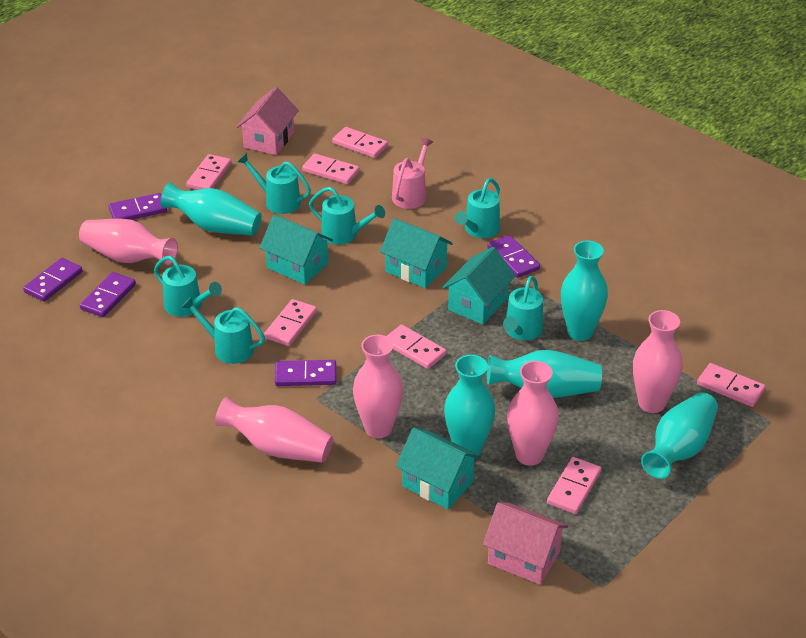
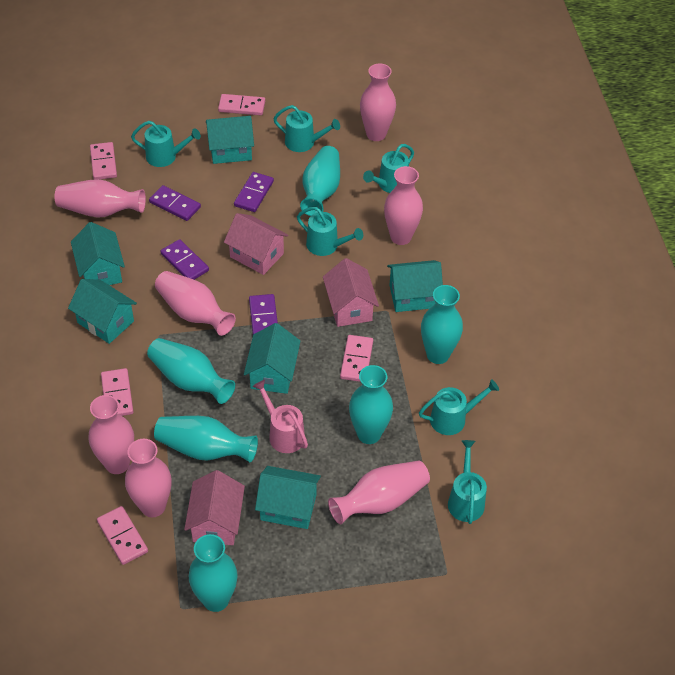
pink domino: [186,154,231,190] [264,299,317,346] [302,153,360,184] [332,127,388,158] [387,325,446,369] [547,457,601,514] [697,363,766,407] = 7 -> [90,142,117,180] [97,506,148,565] [101,368,133,416] [218,94,265,115] [340,335,373,382] = 5
pink house: [236,87,299,155] [483,502,568,585] = 2 -> [184,470,245,545] [224,213,288,275] [323,258,379,327] = 3
pink vase: [79,218,178,265] [215,397,333,463] [353,335,403,438] [507,361,559,466] [633,310,683,413] = 5 -> [55,179,146,218] [89,395,134,474] [125,439,172,517] [155,271,236,336] [328,461,430,524] [360,63,396,141] [384,166,423,245] = 7
purple domino: [23,258,83,302] [80,272,136,317] [109,193,167,220] [275,360,336,386] [487,235,540,278] = 5 -> [149,185,201,221] [160,239,209,280] [234,172,274,212] [249,294,278,334] = 4
turquoise house: [259,215,333,285] [380,218,453,288] [396,428,481,510] [442,247,516,324] = 4 -> [68,279,137,344] [71,222,125,285] [206,116,254,164] [244,323,300,394] [255,466,321,529] [387,260,443,312] = 6
turquoise vase: [161,182,262,236] [444,355,495,455] [487,350,602,398] [561,241,608,341] [641,392,718,479] = 5 -> [147,338,235,404] [154,416,258,462] [189,534,237,612] [300,146,340,216] [349,365,393,444] [421,285,463,364] = 6

